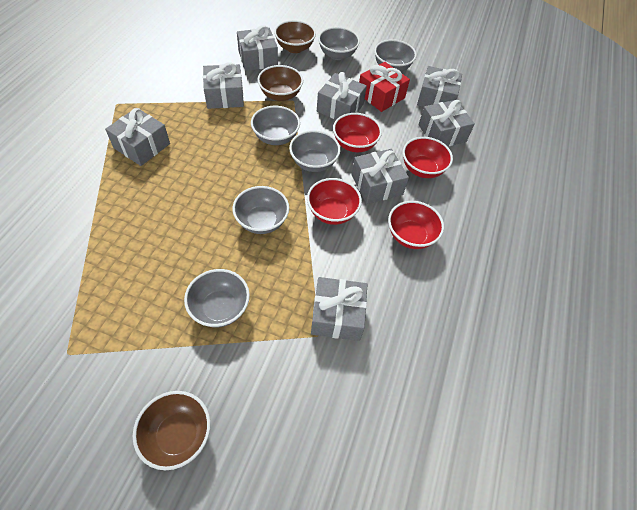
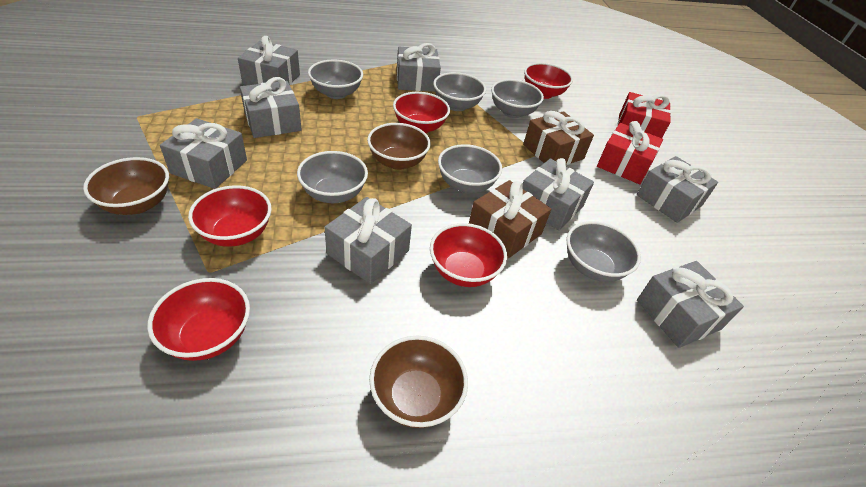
brown gift: none = 0 -> [469,180,551,258] [523,111,594,165] = 2
red bowl: [307,178,362,225] [333,113,382,152] [388,201,444,249] [403,137,453,178] = 4 -> [147,278,250,361] [188,185,272,247] [393,92,450,133] [430,223,507,287] [524,63,573,99] = 5
red gift: [359,62,410,112] = 1 -> [597,121,663,184] [617,92,671,138] = 2

